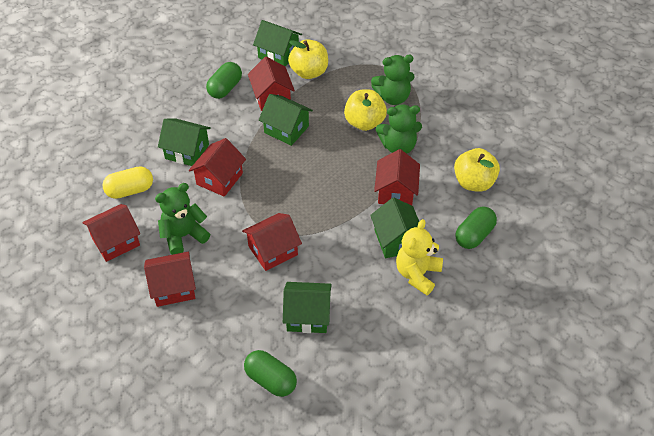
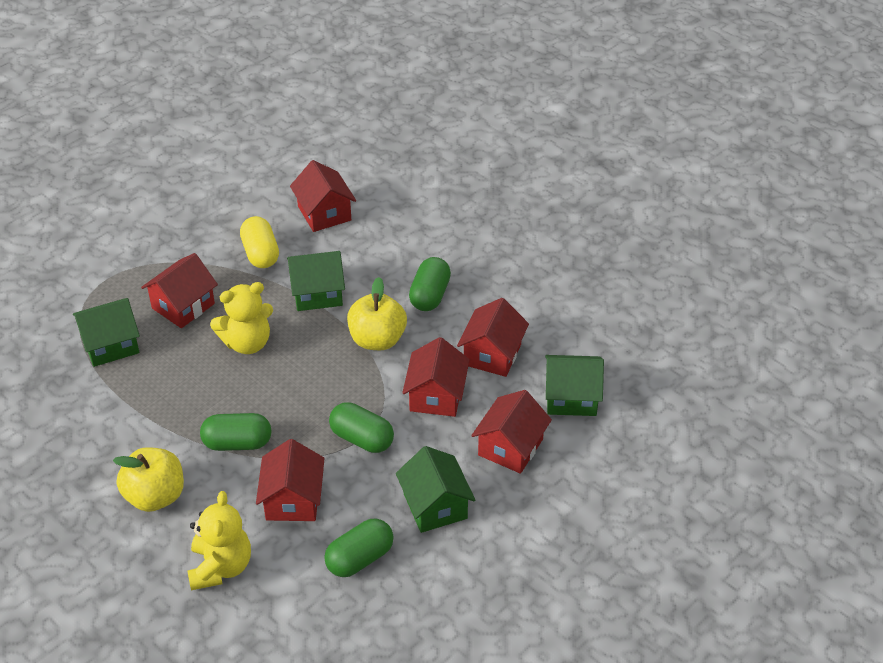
green capsule: [206,62,242,99] [244,350,297,397] [455,206,497,249] = 3 -> [200,413,271,451] [324,519,394,577] [329,402,394,453] [409,257,451,311] = 4
green house: [158,119,211,166] [253,20,302,67] [259,94,313,146] [283,282,332,333] [370,197,419,258] = 5 -> [73,298,140,367] [287,251,345,311] [396,446,475,533] [545,355,604,416] = 4
green teddy bear: [155,183,210,255] [371,55,415,105] [376,104,422,154] = 3 -> none = 0
yellow apple: [288,39,328,79] [344,89,387,131] [454,148,500,192] = 3 -> [113,447,184,512] [347,277,407,350] = 2
yellow teddy bear: [396,219,443,295] = 1 -> [187,491,251,590] [210,282,273,354] = 2

